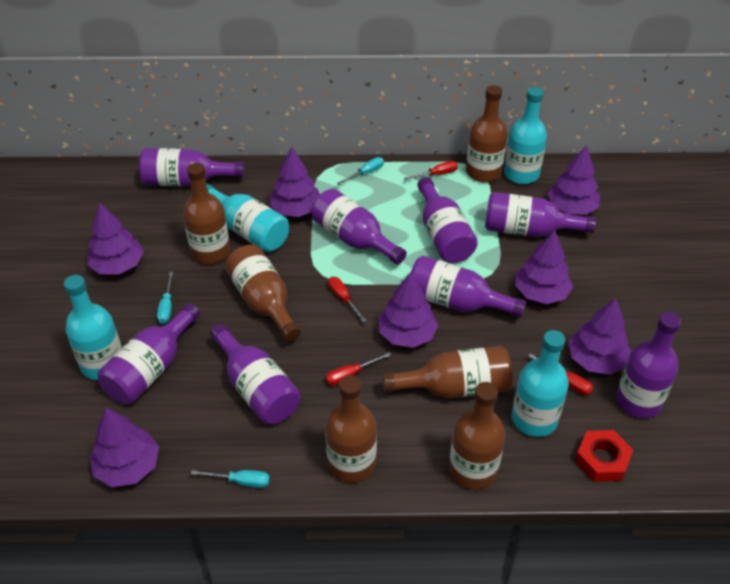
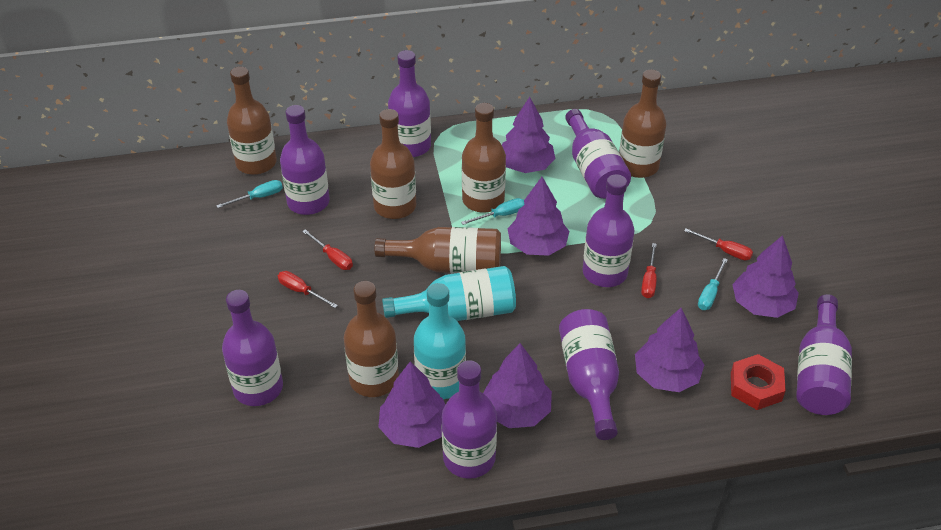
purple tree: [87,203,144,274] [90,407,159,487] [270,147,320,217] [379,272,439,348] [515,230,573,304] [547,145,600,215] [568,298,631,375] = 7 -> [378,361,445,448] [483,343,552,428] [502,97,556,173] [507,177,570,256] [635,308,704,392] [732,235,799,318] = 6
turquoise bottle: [64,275,122,380] [206,184,289,252] [504,87,547,184] [511,330,569,437] = 4 -> [382,266,516,321] [414,283,466,399] = 2

